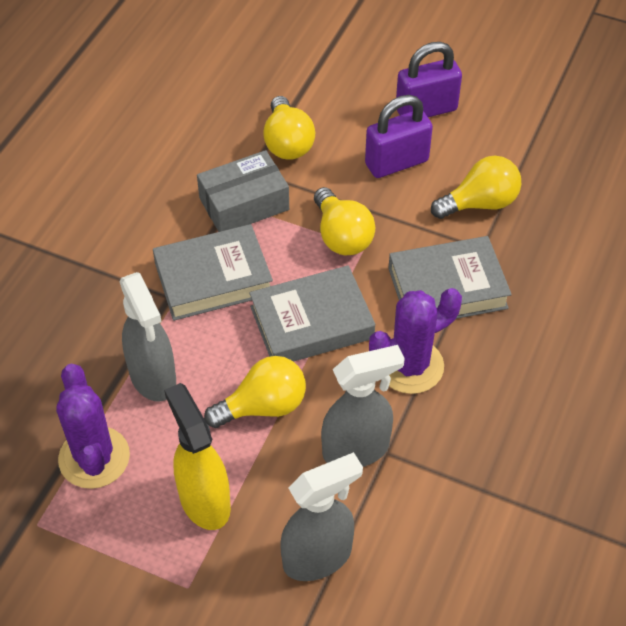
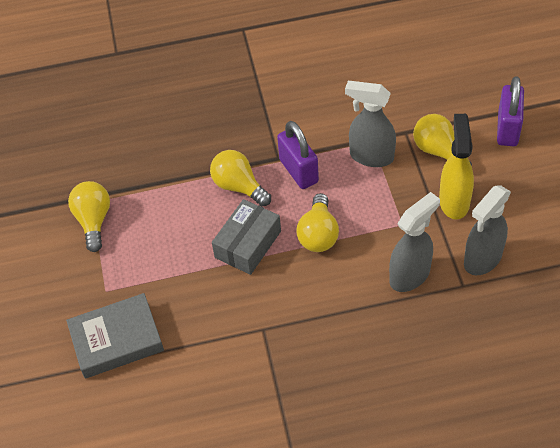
grey book: [153,224,273,321] [249,265,375,362] [388,236,512,319] = 3 -> [66,293,164,379] = 1
purple cactus: [56,363,130,489] [369,288,462,394] = 2 -> none = 0

